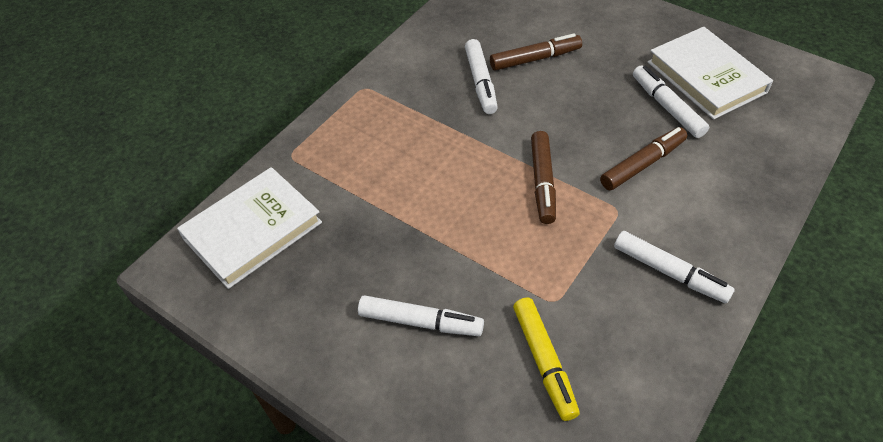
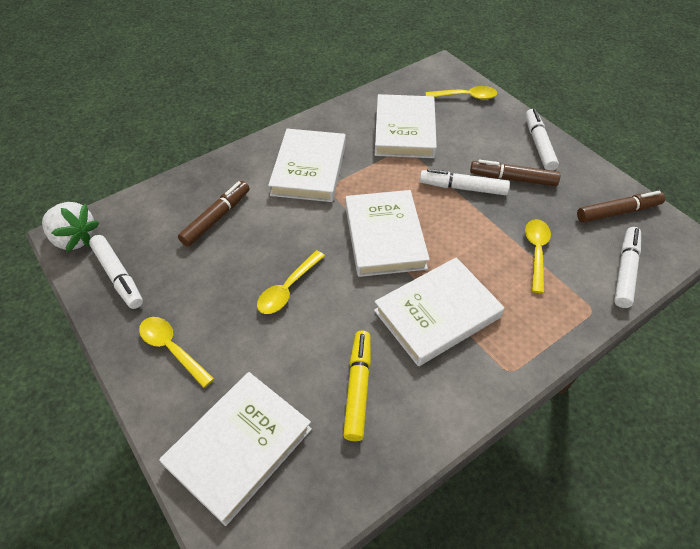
white book: [177,167,322,289] [648,27,773,120] = 2 -> [159,372,312,526] [268,129,346,202] [345,190,430,277] [374,257,504,366] [375,94,437,158] = 5
white strawberry: none = 0 -> [42,202,99,252] = 1
yellow spoon: none = 0 -> [139,317,214,388] [257,250,325,314] [425,86,497,100] [525,219,551,293] = 4

